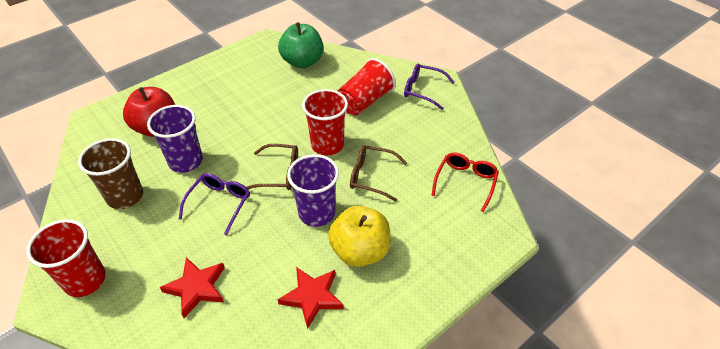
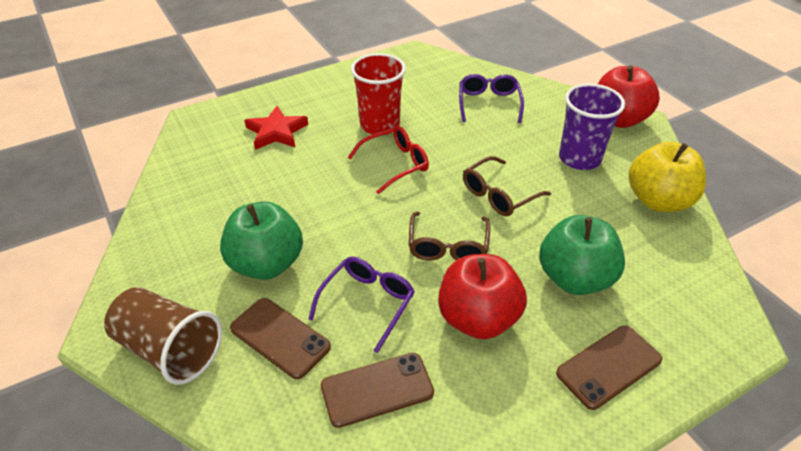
brown phone: none = 0 -> [230,298,331,379] [321,353,434,428] [556,325,662,410] = 3
green apple: [278,22,323,68] = 1 -> [220,201,303,280] [539,215,625,295] = 2
purple cup: [147,105,203,173] [287,154,339,227] = 2 -> [559,83,625,170] = 1
red apple: [123,87,175,137] = 1 -> [438,254,527,339] [598,66,660,128] = 2
red cup: [26,219,106,297] [302,89,348,155] [337,58,396,116] = 3 -> [351,53,406,135] = 1
red star: [160,257,225,318] [277,267,344,329] = 2 -> [244,106,308,150] = 1

